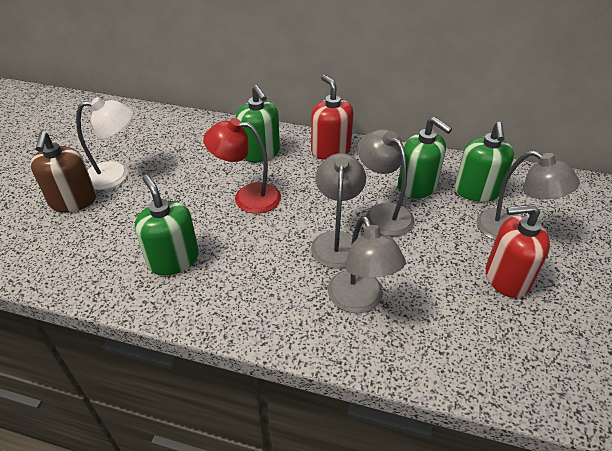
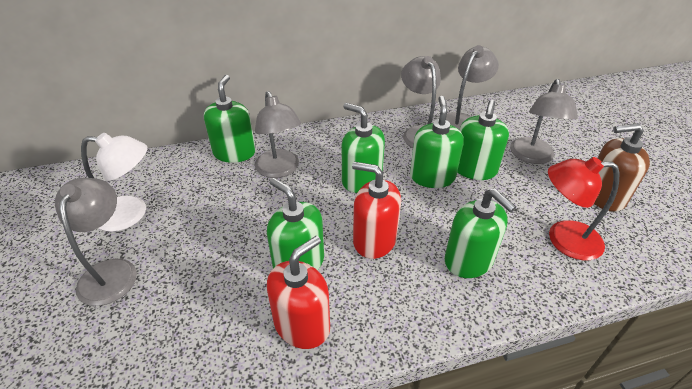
green soap dispenser: [135,175,199,276] [236,85,280,162] [398,117,452,199] [455,122,514,202] = 4 -> [204,75,256,163] [267,178,324,271] [342,103,385,193] [410,96,464,188] [445,188,516,278] [457,100,509,180] = 6
grey lamp: [311,153,366,269] [328,216,406,313] [358,129,415,236] [477,151,580,240] = 4 -> [55,178,137,306] [255,91,301,178] [401,56,441,148] [446,45,499,130] [510,79,578,164] = 5

